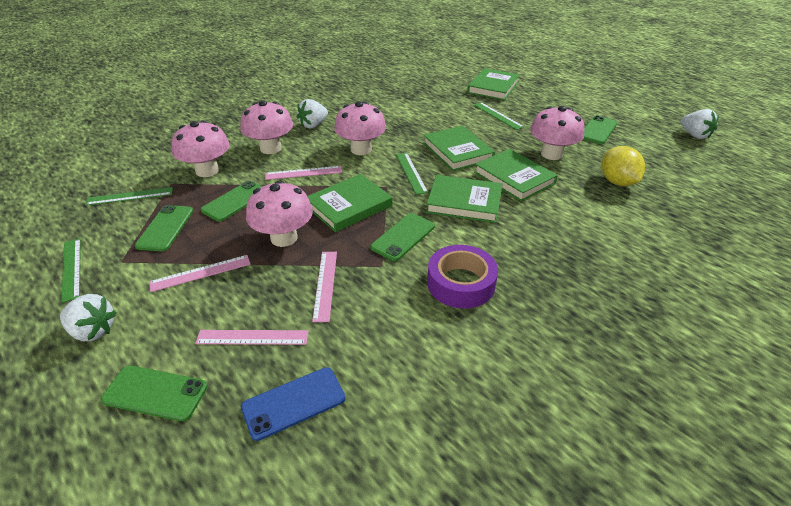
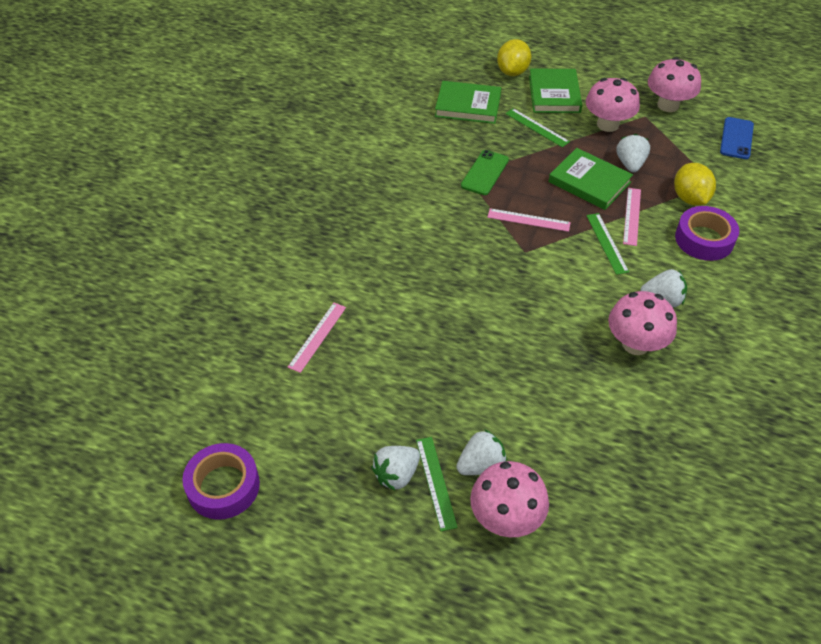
green book: [307,174,393,232] [423,126,495,171] [426,175,502,223] [467,68,520,100] [474,149,558,201] = 5 -> [435,81,501,124] [529,69,582,113] [548,148,633,210] = 3
green phone: [101,366,208,421] [135,205,193,251] [201,181,262,222] [370,213,435,261] [583,115,618,144] = 5 -> [461,150,509,195] = 1
green ruler: [61,239,81,303] [85,187,173,206] [396,153,428,195] [474,102,524,130] = 4 -> [416,437,458,531] [505,108,570,147] [586,213,629,275] = 3
pink mushroom: [171,120,230,177] [240,101,293,154] [246,180,313,247] [334,101,386,155] [530,106,585,160] = 5 -> [470,461,549,537] [586,78,640,132] [608,291,677,355] [648,57,701,112] = 4
pink ruler: [149,255,251,292] [195,330,309,345] [265,166,342,180] [312,252,337,322] = 4 -> [288,303,346,373] [487,208,571,232] [623,188,641,246] = 3
purple tape: [427,245,498,309] = 1 -> [182,443,260,520] [675,206,739,261] = 2
white strawberry: [60,294,117,341] [297,99,328,128] [680,109,719,139] = 3 -> [371,446,420,491] [456,429,507,475] [616,134,650,172] [640,269,687,307] = 4
yellow lemon: [602,146,645,186] = 1 -> [497,39,531,76] [674,163,716,206] = 2

